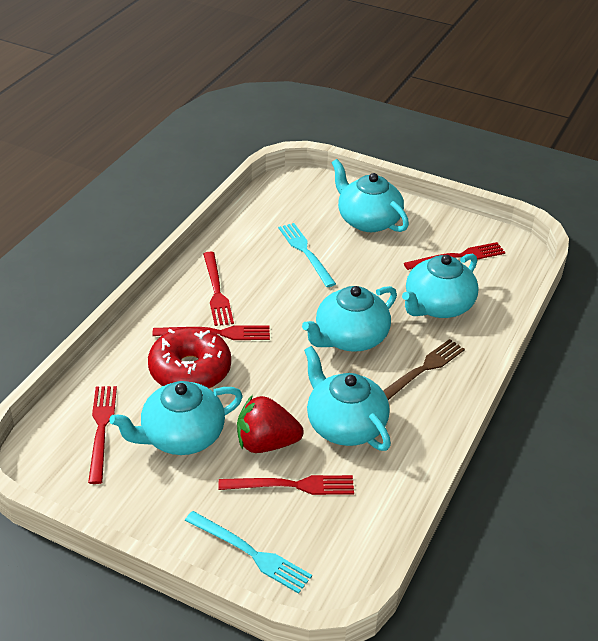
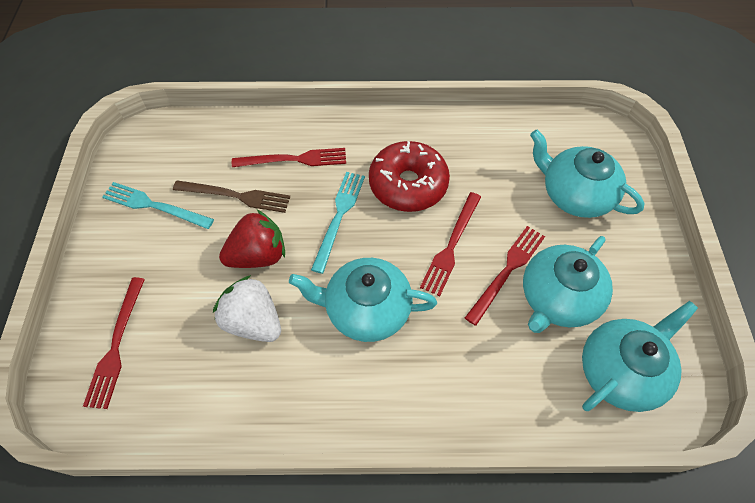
red fork: [88,386,117,484] [153,325,270,340] [203,252,234,326] [218,475,354,495] [404,242,505,270] = 5 -> [83,277,145,409] [232,148,346,167] [420,192,481,296] [465,226,545,326] = 4
turquoise teapot: [109,381,243,455] [302,286,397,352] [304,346,391,451] [332,159,409,232] [402,254,479,318] = 5 -> [289,258,437,342] [523,236,613,333] [530,130,645,218] [582,301,698,412] = 4
white strawberry: none = 0 -> [213,275,281,342] = 1

